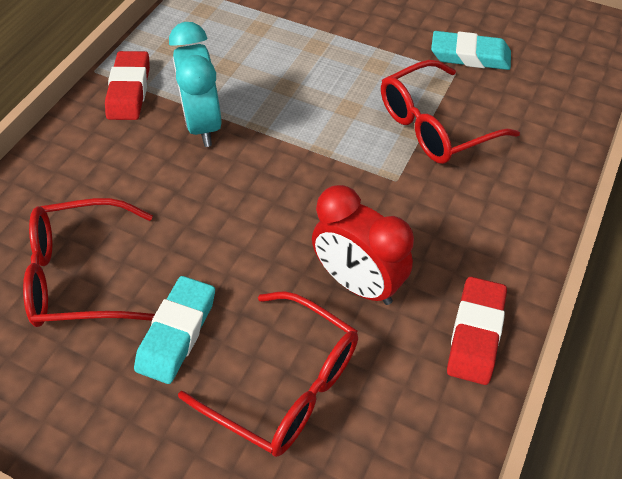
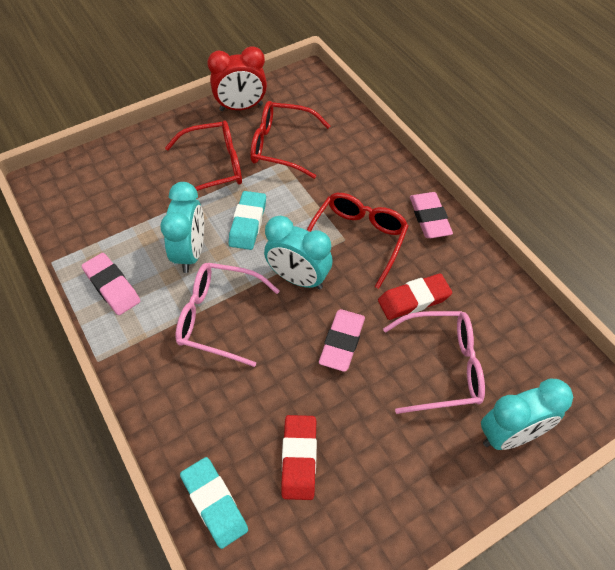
pink eraser: none = 0 -> [82,253,140,315] [319,309,365,372] [410,192,453,238] = 3
pink glasses: none = 0 -> [175,263,280,367] [383,311,485,414] = 2
turquoise clock: [169,22,222,147] = 1 -> [160,182,204,273] [264,216,333,289] [481,379,573,450] = 3

